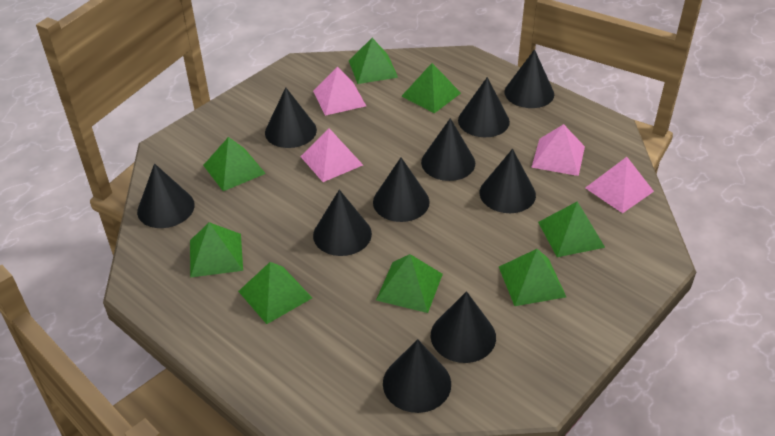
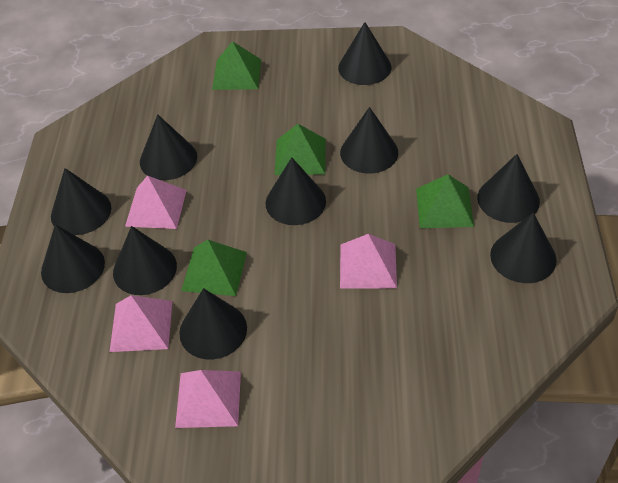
green pyramid: [190,222,243,278] [203,137,266,191] [238,262,312,324] [349,38,398,84] [376,254,443,313] [401,63,461,113] [499,249,566,306] [538,202,605,257] = 8 -> [181,240,247,296] [212,41,261,90] [275,124,326,175] [416,174,474,228] = 4

